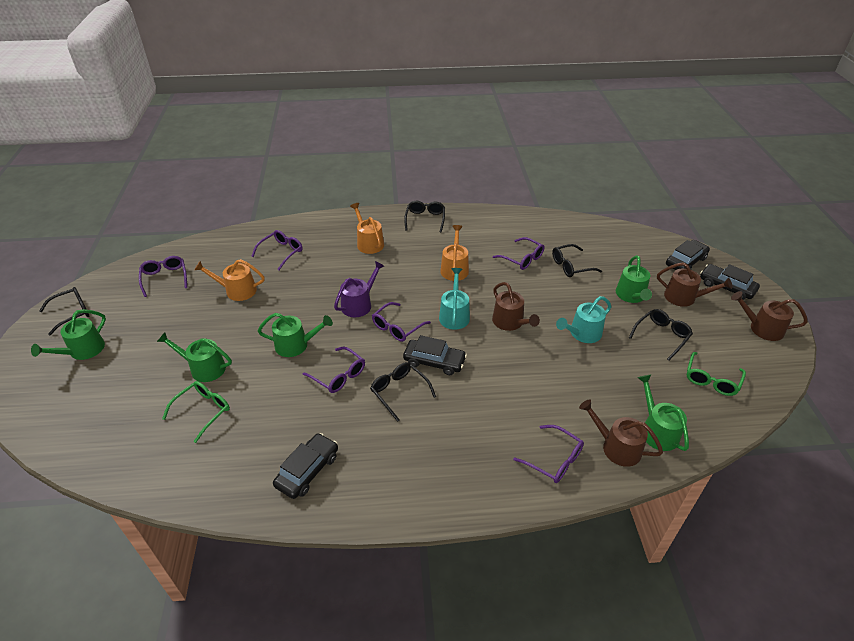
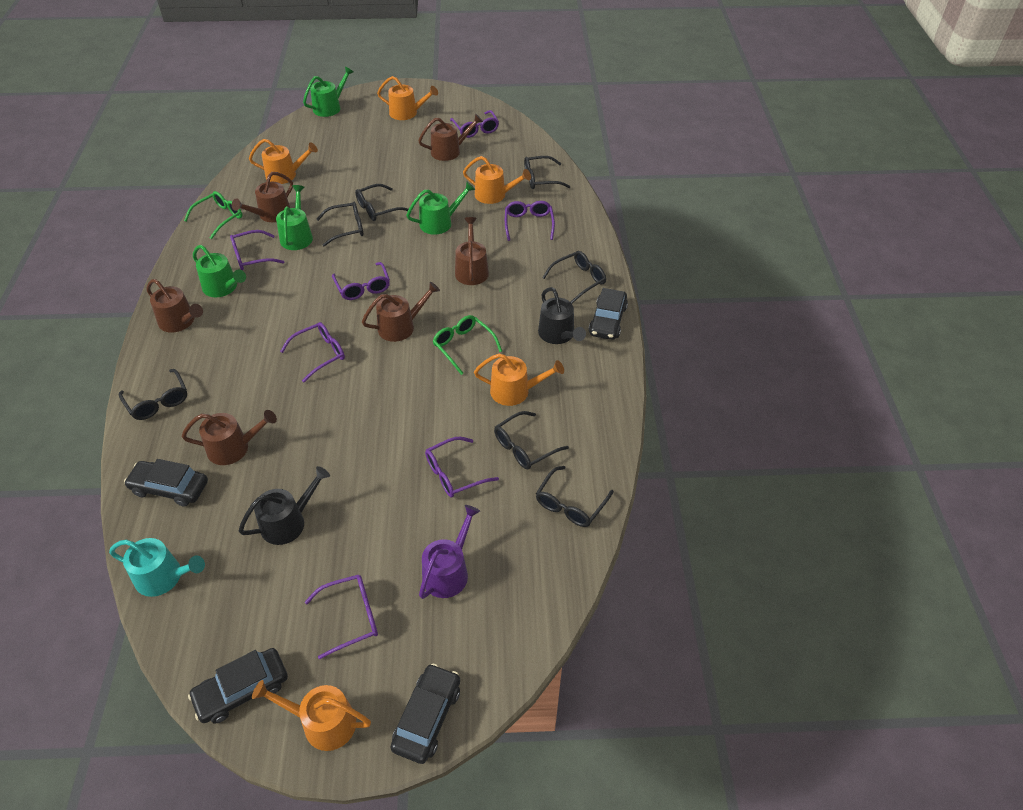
black glasses: [39,287,89,335] [370,362,436,422] [404,201,445,232] [552,244,602,277] [629,309,693,361] = 5 -> [119,369,187,420] [317,202,364,247] [355,184,408,221] [494,411,569,469] [524,156,570,189] [536,466,614,527] [542,251,606,303] = 7
black watering can: none = 0 -> [239,466,330,545] [538,287,586,344] = 2
brown watering can: [492,282,540,331] [579,399,663,467] [657,262,732,307] [731,291,808,341] = 4 -> [147,279,203,333] [182,410,277,465] [232,172,293,222] [362,282,440,342] [418,114,483,161] [455,217,489,285] = 6
green watering can: [31,309,106,360] [157,332,232,382] [258,313,333,357] [616,255,652,303] [637,375,689,451] = 5 -> [193,245,246,297] [276,185,313,250] [303,66,353,117] [406,181,475,235] = 4
orange watering can: [194,259,265,301] [350,203,384,254] [441,225,469,281] = 3 -> [249,139,318,184] [252,680,371,751] [377,76,438,120] [463,156,531,204] [474,353,564,406] = 5
purple glasses: [139,256,187,297] [251,230,303,270] [302,347,365,393] [372,302,431,342] [493,237,544,270] [513,425,584,483] = 6 -> [230,230,285,270] [280,322,345,382] [305,575,378,659] [332,262,390,300] [425,437,499,497] [450,110,499,138] [505,201,555,241] = 7
turquoise watering can: [439,268,470,330] [556,296,611,343] = 2 -> [109,538,205,597] = 1

